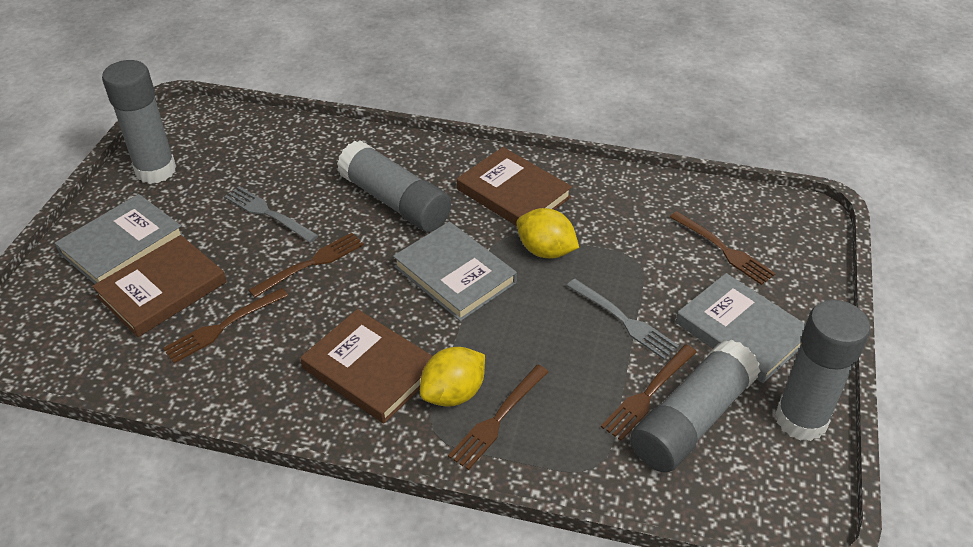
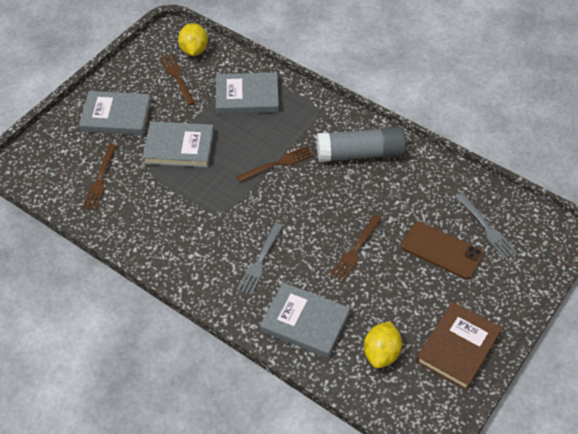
brown book: [92,235,227,337] [300,309,432,423] [457,147,572,226] = 3 -> [416,302,502,390] = 1
brown fork: [163,288,288,363] [249,233,364,298] [448,365,549,470] [601,344,697,441] [670,211,776,285] = 5 -> [82,144,117,210] [160,53,195,106] [236,146,314,182] [330,215,382,282] = 4
brown phone: none = 0 -> [401,221,484,279] = 1
grey book: [55,194,184,284] [393,221,517,321] [676,273,806,383] = 3 -> [79,91,151,135] [142,121,214,168] [216,72,279,114] [260,282,350,358] = 4
grey glue stick: [102,60,176,184] [337,140,451,232] [630,339,761,472] [775,300,870,441] = 4 -> [317,127,406,162] = 1

